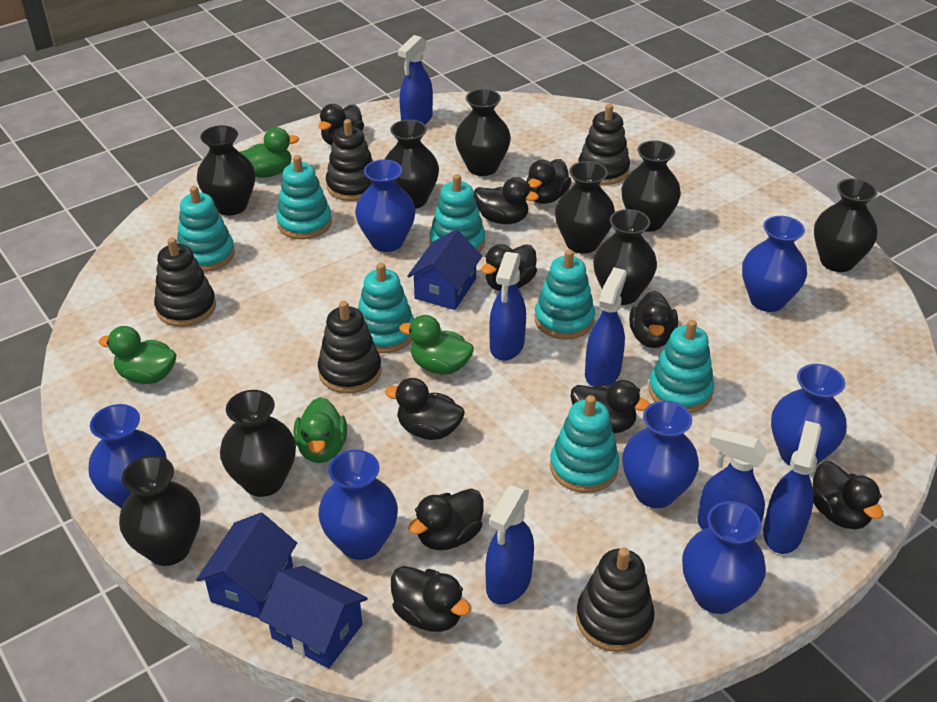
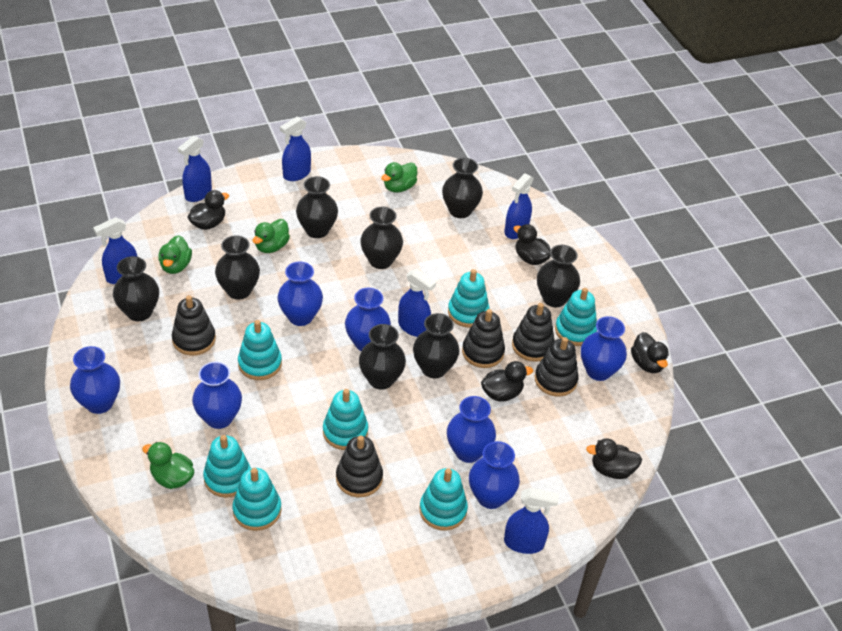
black duck: [318,104,364,145] [385,378,465,440] [391,566,471,632] [408,489,484,550] [474,177,539,224] [481,244,537,291] [526,159,571,204] [570,380,650,433] [629,291,678,348] [813,461,883,529] = 10 -> [187,190,229,230] [481,361,533,402] [514,224,551,265] [586,438,642,479] [631,332,669,373] = 5
black vase: [119,455,200,566] [197,125,255,215] [220,390,296,497] [384,120,439,209] [455,89,511,176] [555,161,615,254] [593,209,657,305] [621,141,681,232] [814,178,878,272] = 9 -> [113,256,159,321] [215,235,260,300] [296,176,338,238] [359,324,406,390] [360,206,403,269] [413,313,459,378] [442,158,483,218] [537,245,580,307] = 8
blue house: [196,513,297,618] [259,566,368,668] [407,230,482,310] = 3 -> none = 0

